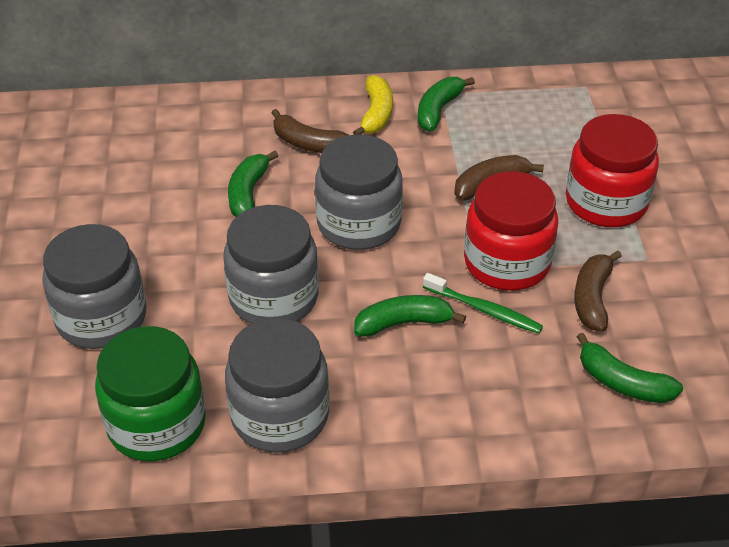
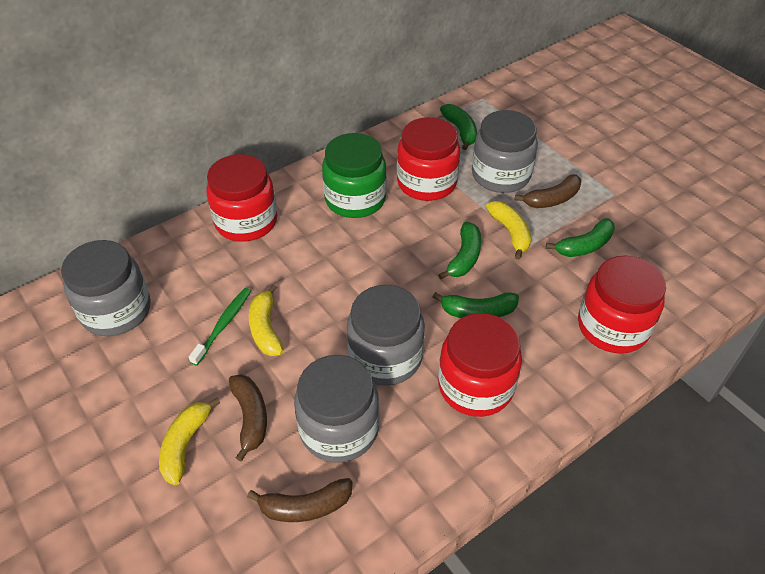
red jar: [464,171,558,291] [566,114,659,227] = 2 -> [206,154,277,242] [397,117,460,201] [438,313,522,417] [578,256,666,354] = 4
yellow banana: [353,75,393,135] = 1 -> [159,398,220,485] [249,284,284,356] [486,201,531,259] = 3

